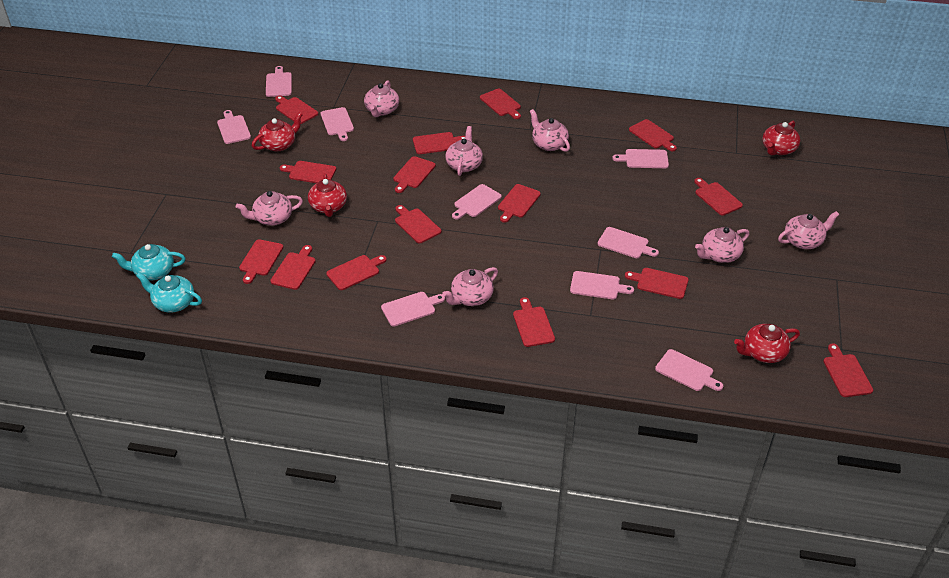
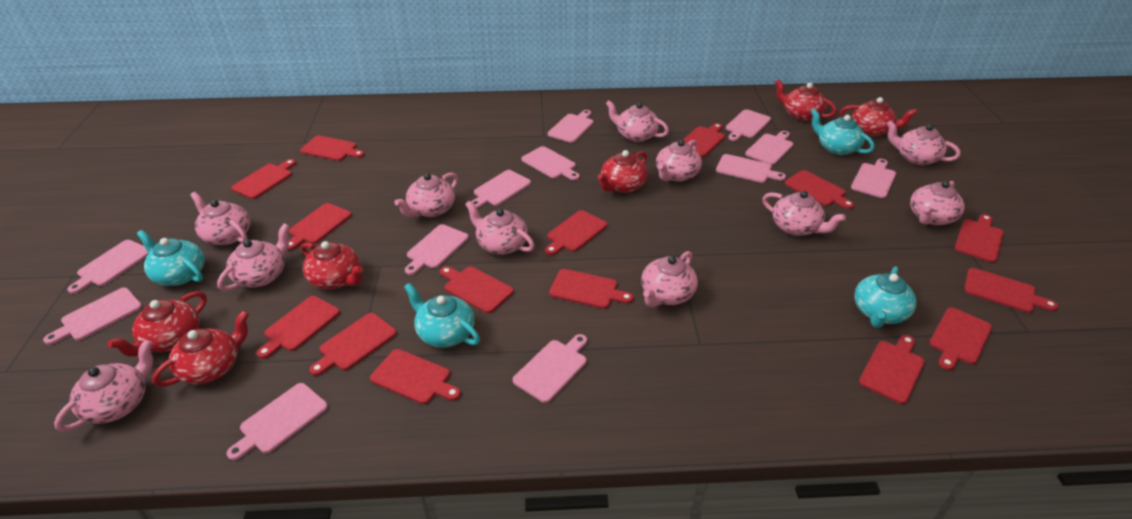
pink cutting board: [217,110,251,144] [266,66,292,97] [321,107,354,141] [381,292,445,327] [452,184,502,220] [570,271,634,299] [598,227,659,258] [612,149,669,168] [655,349,723,391] = 9 -> [43,288,142,345] [67,240,149,294] [226,383,328,460] [405,224,469,275] [471,170,531,208] [513,334,587,403] [521,146,580,180] [548,110,594,143] [716,154,786,183] [726,109,771,141] [745,131,793,165] [851,159,896,198] = 12
pink teapot: [236,191,303,226] [364,80,399,117] [442,267,498,306] [445,126,483,176] [530,109,570,152] [695,227,749,263] [778,211,839,249] = 7 -> [54,339,153,432] [190,192,250,245] [217,223,290,291] [394,173,458,217] [465,201,535,255] [606,100,669,142] [641,251,698,307] [656,139,702,182] [762,191,846,236] [887,120,961,165] [910,181,964,225] = 11
red teapot: [252,112,303,151] [308,173,347,217] [734,324,800,363] [762,121,800,155] = 4 -> [107,291,207,357] [152,310,249,387] [301,241,363,289] [598,150,648,193] [775,79,837,121] [840,97,917,137] = 6
turquoise teapot: [112,244,186,280] [136,272,202,313] = 2 -> [137,230,205,286] [404,283,480,348] [811,109,875,155] [854,266,917,328] = 4

